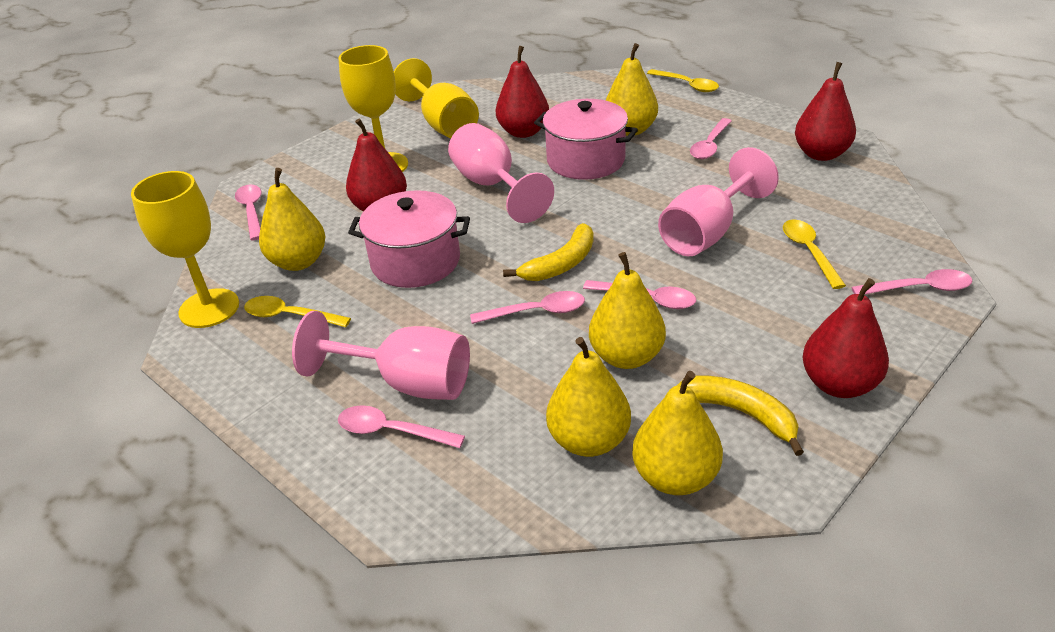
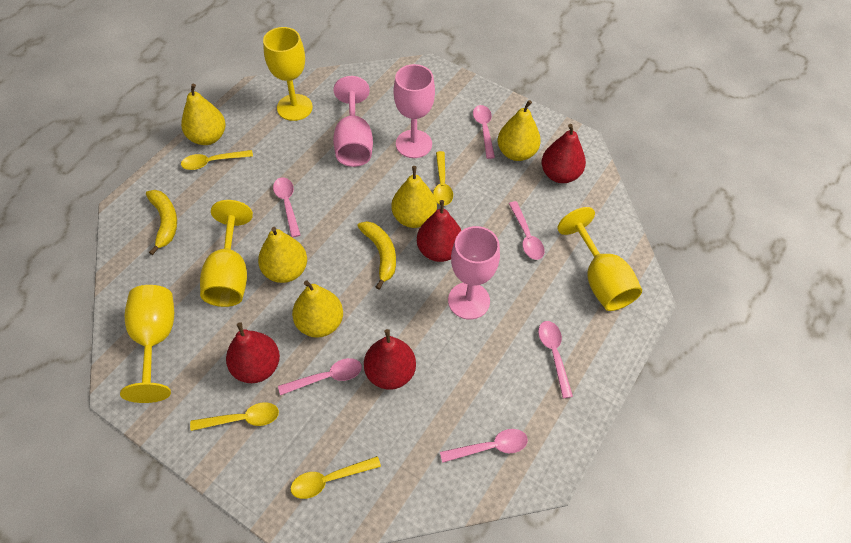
pink pot: [348,190,470,288] [534,99,638,180] = 2 -> none = 0
yellow goblet: [131,171,239,328] [338,45,408,172] [394,58,479,138] = 3 -> [120,285,174,403] [200,200,253,307] [263,27,313,121] [557,207,642,311] = 4
yellow spoon: [244,296,351,327] [647,69,719,92] [783,220,846,289] = 3 -> [181,150,253,170] [190,402,279,431] [291,456,381,499] [433,151,453,206] = 4

